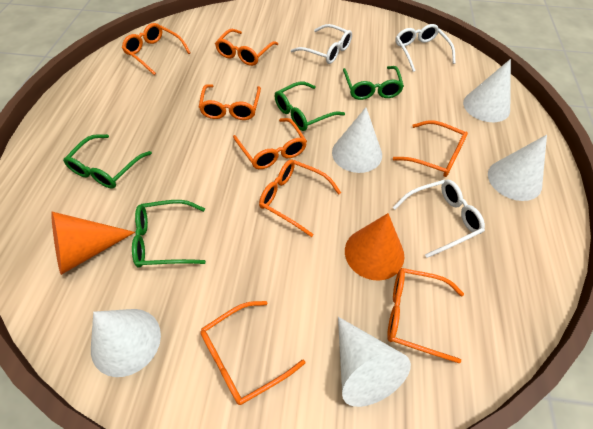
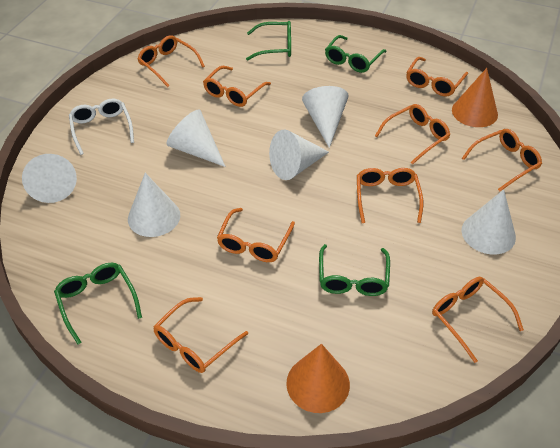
orange glasses: [122,23,191,75] [199,84,261,120] [200,301,305,405] [215,29,278,66] [233,118,307,169] [259,159,341,237] [387,268,464,364] [393,120,468,177] = 8 -> [137,35,205,87] [153,297,248,373] [203,66,271,107] [217,208,295,262] [357,168,423,223] [375,104,450,165] [406,57,468,96] [432,277,524,363] [462,129,542,191] = 9
white cone: [91,309,161,377] [332,107,382,173] [338,317,411,407] [463,59,511,122] [488,135,547,201] = 5 -> [22,154,77,203] [128,173,180,237] [166,109,226,167] [269,129,329,180] [302,86,349,148] [462,189,516,254] = 6
white glasses: [291,24,352,64] [393,179,485,258] [395,24,456,72] = 3 -> [69,98,134,155] = 1

